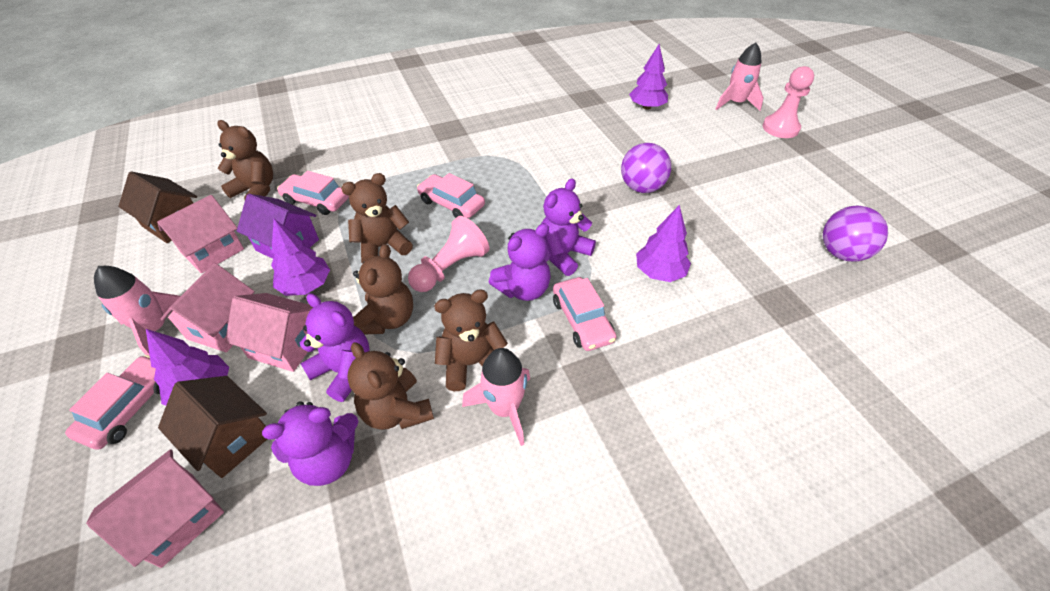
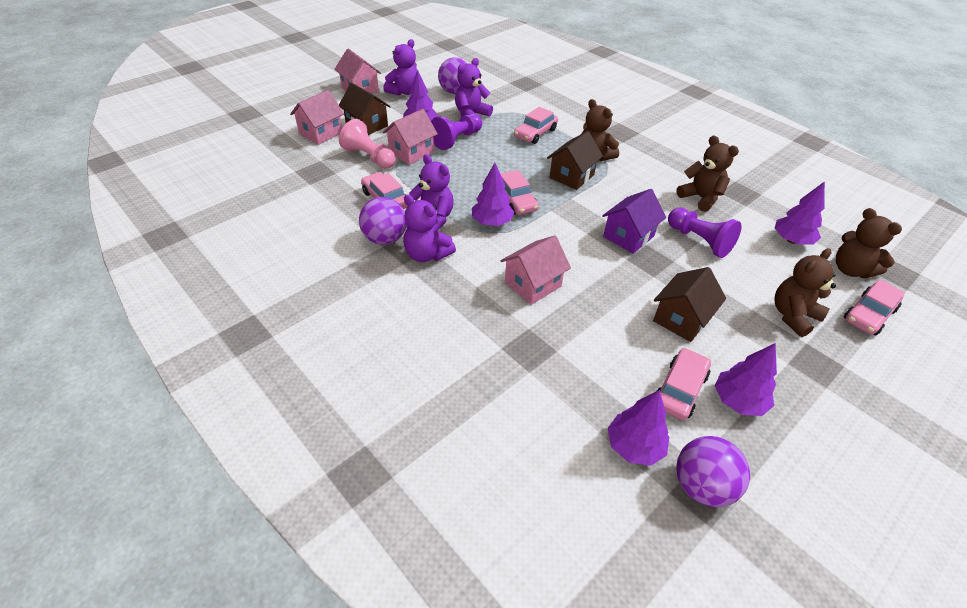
brown house: [118,171,197,243] [158,376,267,478] = 2 -> [339,83,391,135] [547,131,603,190] [653,267,726,342] = 3
brown teddy bear: [217,120,273,199] [341,173,413,264] [347,342,434,430] [353,244,413,334] [434,289,508,391] = 5 -> [581,99,619,161] [676,135,739,212] [775,248,836,337] [836,208,902,279] = 4
pink car: [65,355,160,450] [277,171,349,215] [417,173,485,218] [553,277,617,351] = 4 -> [361,172,408,209] [501,170,539,215] [514,107,558,144] [656,348,711,420] [844,279,905,335] = 5
pink pawn: [408,216,489,292] [763,66,814,138] = 2 -> [339,119,396,169] = 1
pink rocket: [94,266,181,356] [462,348,530,446] [716,43,764,111] = 3 -> none = 0
purple ball: [621,143,671,193] [823,206,888,262] = 2 -> [359,197,406,245] [438,57,468,94] [676,436,750,507] = 3
purple pawn: none = 0 -> [431,114,482,150] [668,208,742,258] = 2
purple tree: [146,329,229,406] [271,219,330,296] [629,44,668,110] [636,205,691,282] = 4 -> [403,70,438,121] [472,163,514,226] [608,390,669,466] [715,343,777,416] [775,181,825,245] = 5

